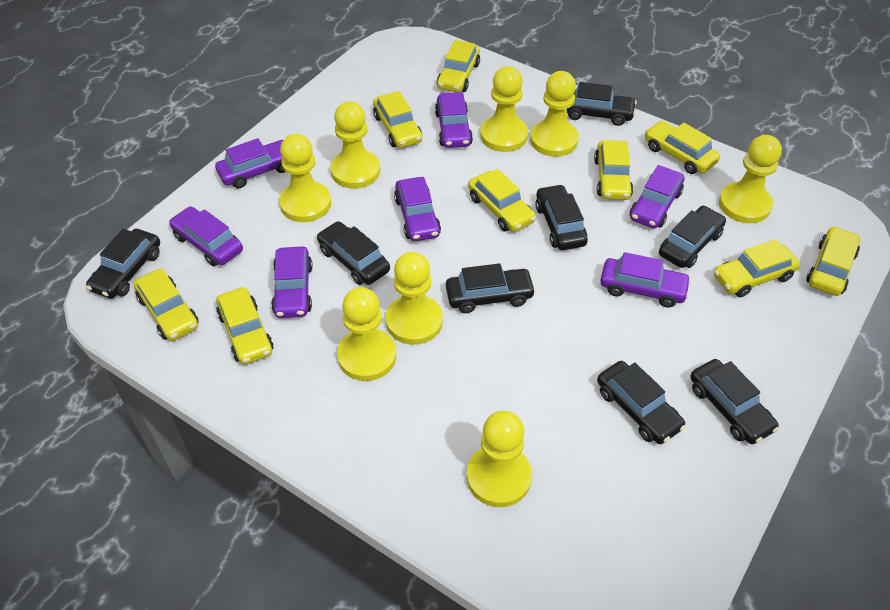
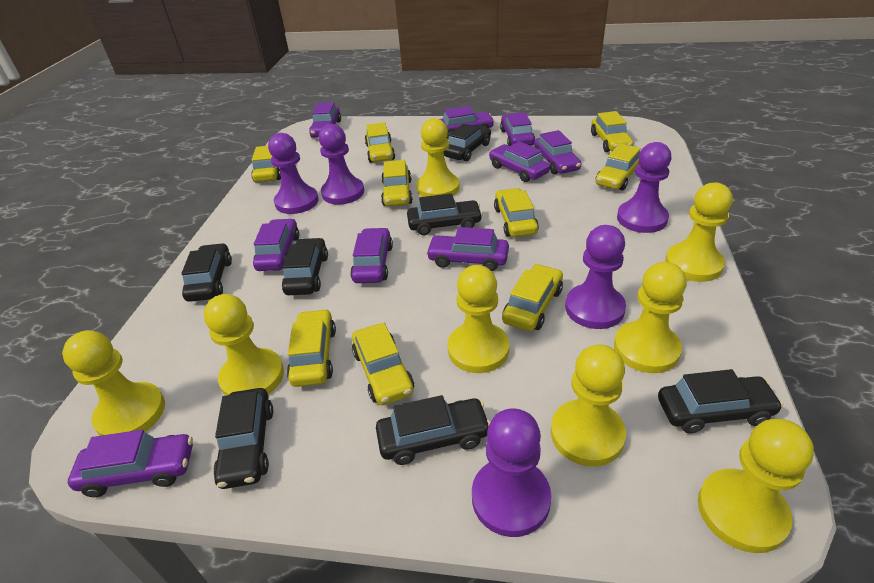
black car: [86,229,160,299] [317,221,390,285] [446,263,536,313] [535,184,588,250] [567,82,637,126] [597,361,686,444] [659,205,726,268] [690,359,779,444] = 8 -> [181,243,232,302] [213,388,273,489] [282,238,328,295] [376,395,490,465] [407,193,483,235] [443,124,491,161] [658,369,783,433] = 7
purple car: [169,206,243,266] [215,138,286,188] [271,246,313,318] [394,177,441,241] [435,92,473,148] [600,252,691,308] [630,165,685,228] = 7 -> [68,430,193,497] [253,218,299,271] [309,102,341,138] [350,228,393,283] [426,227,509,271] [440,106,495,138] [489,141,550,182] [500,112,535,146] [534,130,581,174] = 9
purple pawn: none = 0 -> [268,133,319,214] [318,124,364,205] [472,408,551,537] [565,225,626,329] [617,142,671,233] = 5

